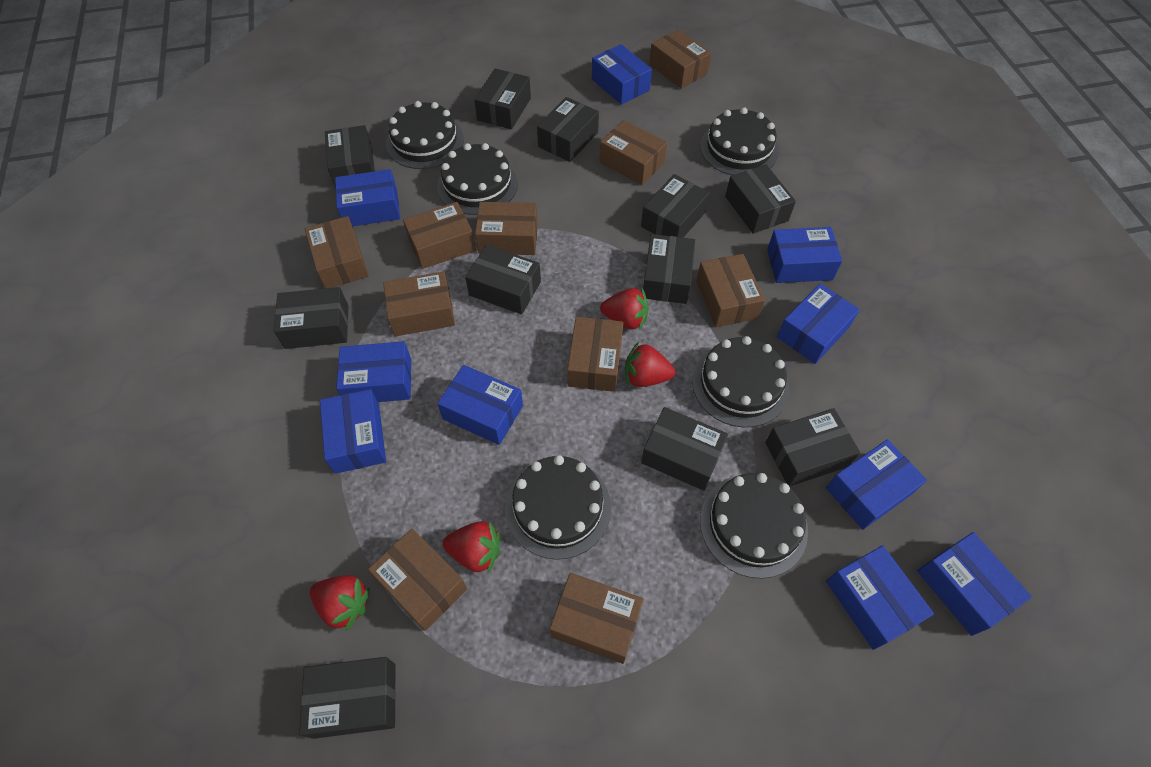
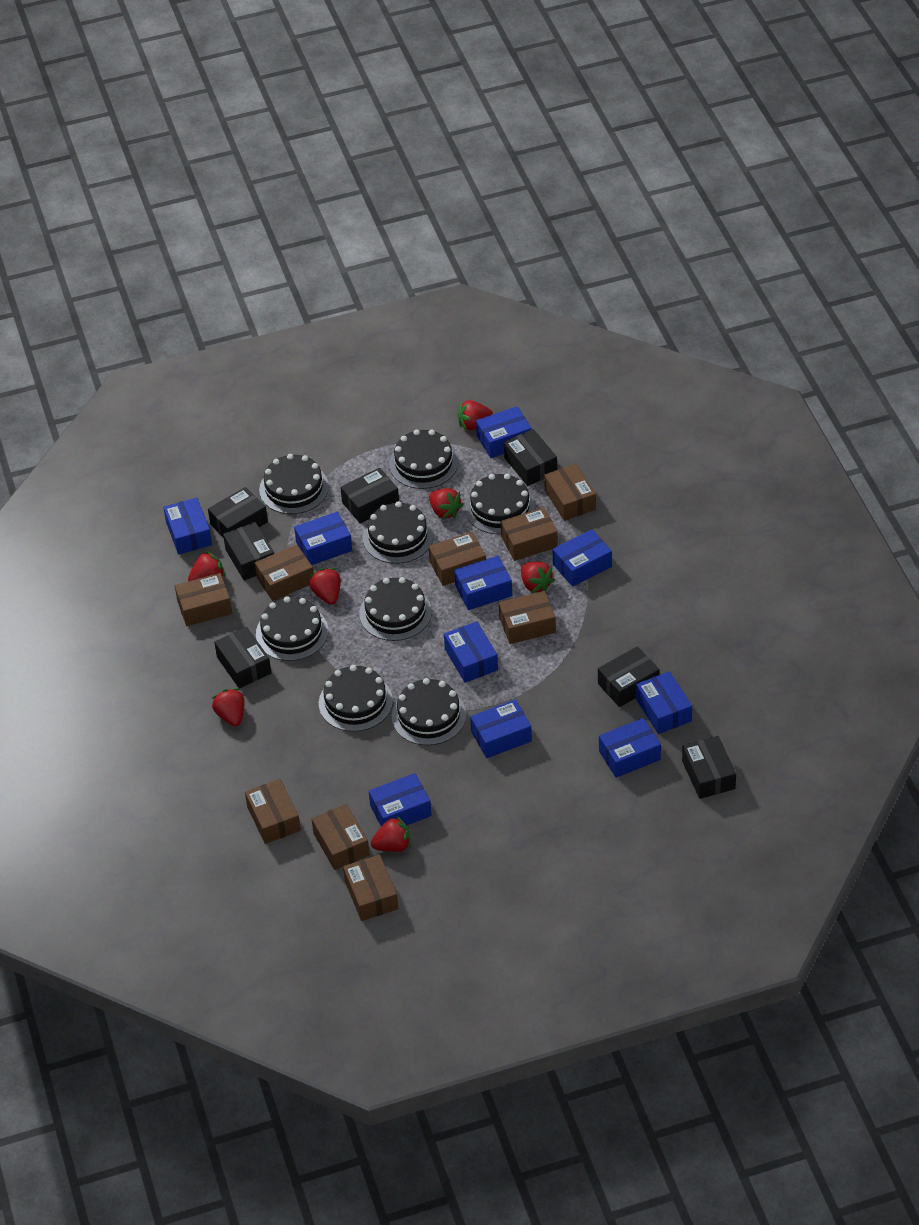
black box: [274,287,348,349] [299,657,396,739] [325,125,375,188] [465,245,541,314] [474,68,531,129] [537,97,599,162] [641,174,710,238] [641,407,728,491] [643,234,695,304] [725,164,796,234] [765,408,860,487] = 11 -> [208,487,268,538] [214,627,271,689] [223,522,274,581] [340,468,399,523] [504,429,557,486] [598,646,660,707] [682,736,736,799] = 7
black cake: [386,101,464,169] [437,143,518,215] [505,455,611,560] [692,336,789,428] [700,107,779,175] [700,473,808,579] = 6 -> [256,596,328,661] [259,454,329,514] [319,665,393,732] [359,577,432,641] [363,501,433,564] [389,429,458,489] [392,678,466,745] [465,474,535,534] = 8
brown box: [305,216,369,288] [368,529,467,631] [383,271,455,337] [403,202,476,269] [475,202,538,255] [550,573,644,664] [567,317,623,392] [599,120,667,185] [649,29,711,89] [696,254,765,327] = 10 -> [175,573,232,626] [245,779,301,844] [255,544,314,601] [311,804,370,870] [343,855,398,921] [428,532,486,586] [499,591,556,644] [501,507,558,561] [544,463,596,521] = 9
red strawberry: [310,575,370,632] [443,521,500,573] [600,288,648,330] [625,342,675,387] = 4 -> [188,551,225,581] [212,688,245,727] [309,568,341,605] [371,816,411,852] [429,488,463,519] [457,400,493,431] [521,562,555,593] = 7

